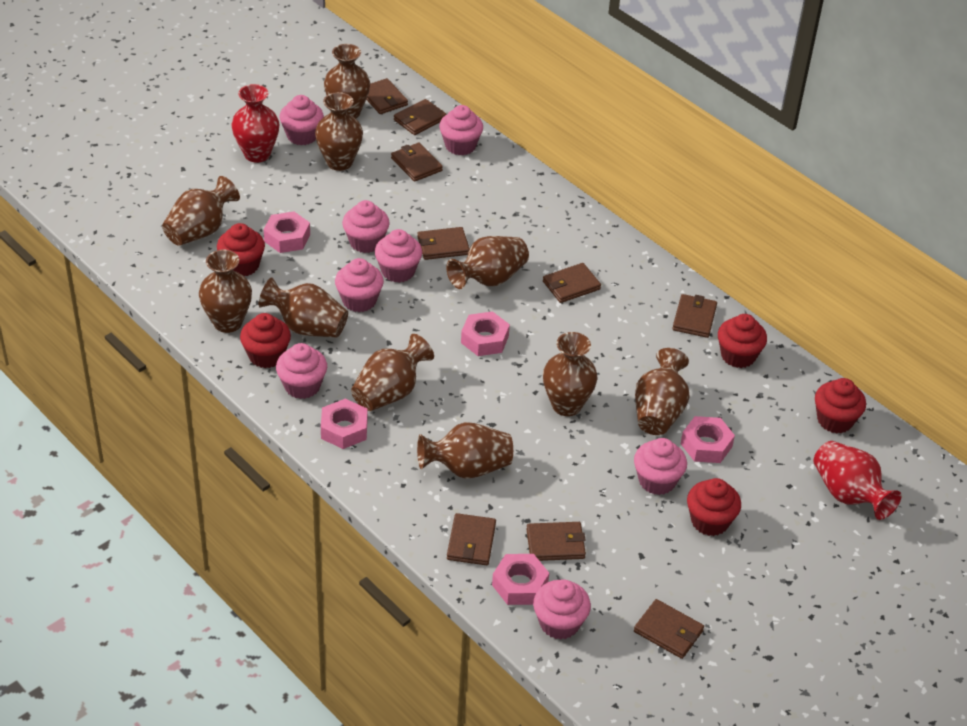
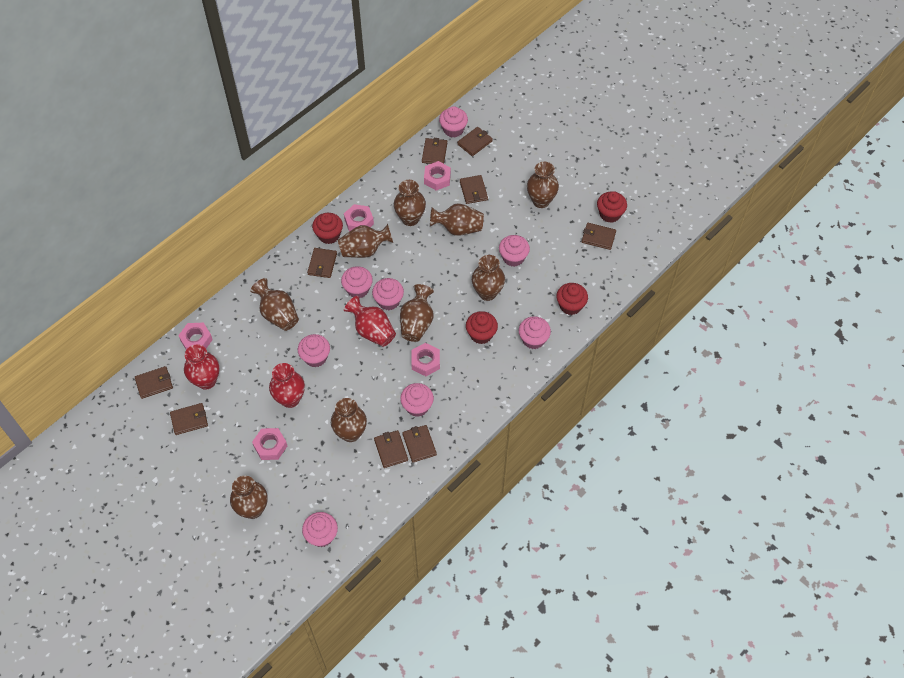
brown vase: [162,176,240,246] [199,250,252,333] [259,278,348,338] [315,92,363,171] [324,44,370,118] [351,334,434,411] [417,422,513,479] [446,236,529,289] [543,332,598,416] [635,348,690,435] = 10 -> [230,476,268,519] [250,278,299,331] [331,398,367,442] [338,224,393,258] [394,180,426,226] [400,284,434,342] [430,203,484,236] [472,255,505,301] [527,162,559,208] = 9
red cupcake: [217,223,265,276] [240,313,291,368] [687,478,741,536] [718,314,767,368] [815,378,866,433] = 5 -> [312,213,343,244] [466,311,498,344] [556,283,588,315] [597,191,627,223] = 4
red vase: [231,84,279,163] [813,441,902,520] = 2 -> [184,344,219,390] [269,363,305,408] [344,296,396,347] = 3

